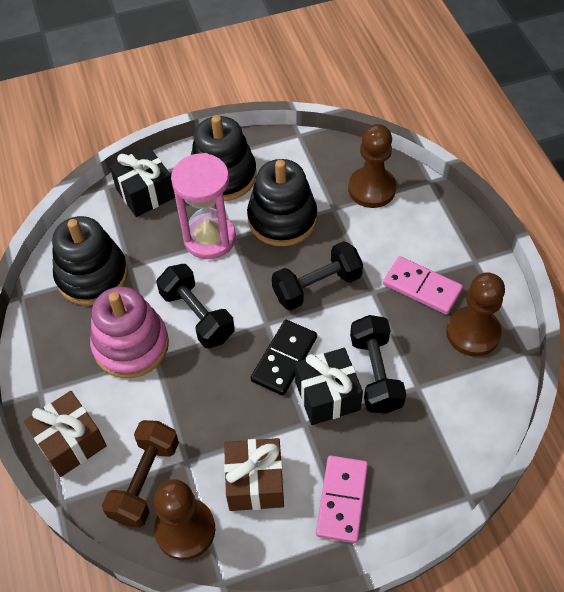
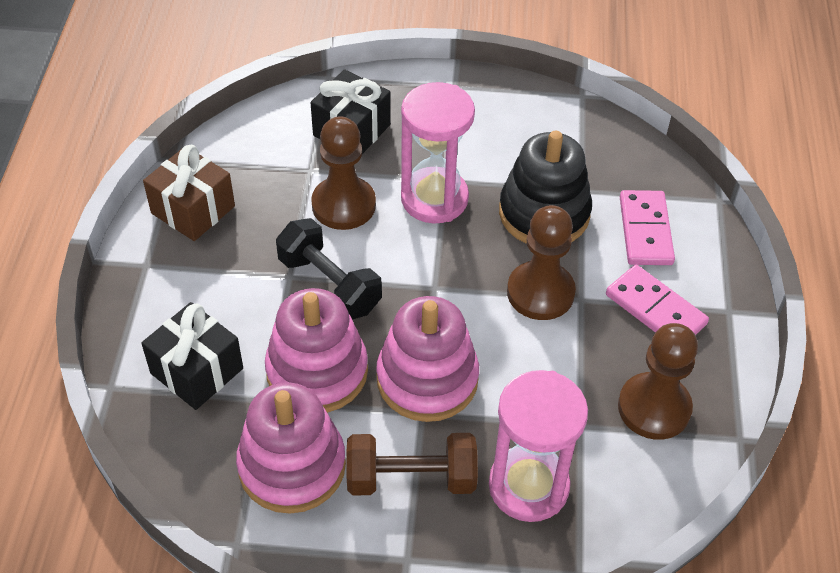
black domino: [251,320,317,396] = 1 -> none = 0
black dumbbell: [156,264,235,348] [272,241,363,310] [350,315,407,414] = 3 -> [276,218,382,320] = 1
black stacking toy: [52,216,128,305] [191,115,257,201] [247,159,317,246] = 3 -> [499,131,592,244] = 1
brown gift: [24,391,107,477] [224,438,284,511] = 2 -> [143,145,235,241] = 1
pink hourglass: [171,153,236,259] = 1 -> [401,82,475,223] [489,370,588,522] = 2
pink stacking toy: [90,286,169,378] = 1 -> [236,382,346,514] [265,288,368,413] [376,296,479,422] = 3

